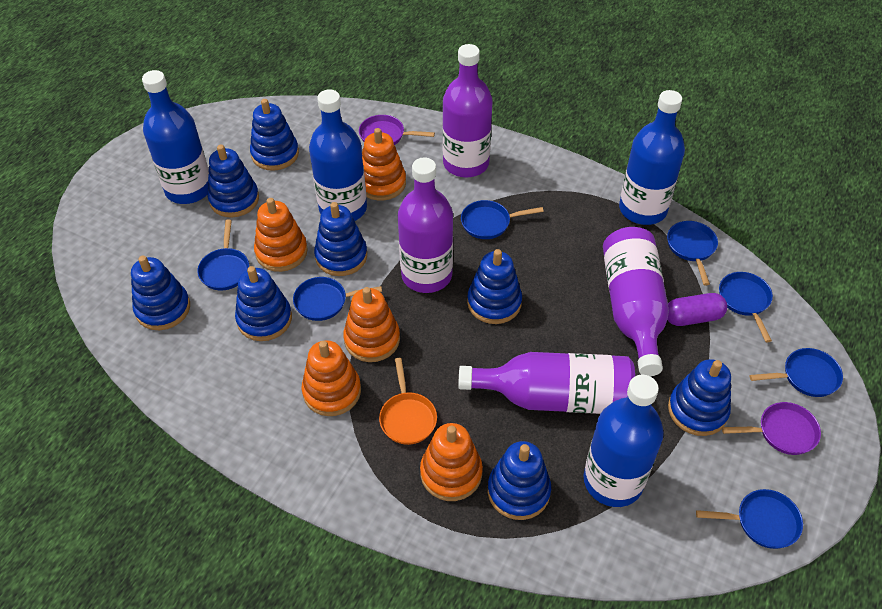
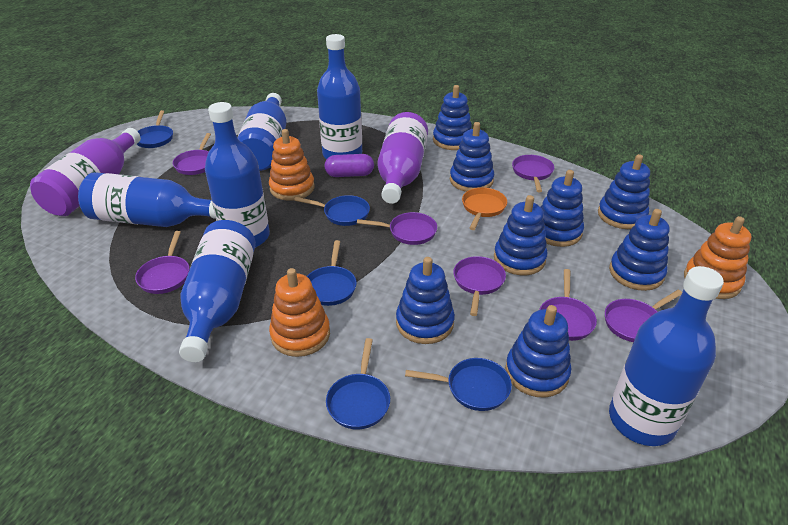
blue bottle: [142,70,209,204] [309,89,367,221] [584,375,664,507] [619,90,685,225] = 4 -> [78,172,216,227] [179,220,256,362] [205,102,270,248] [237,93,286,171] [317,34,362,159] [609,266,724,446] = 6
blue pan: [197,219,249,290] [293,277,382,321] [461,200,544,239] [667,221,718,286] [696,489,803,549] [719,272,773,342] [750,348,843,397] = 7 -> [137,110,173,148] [294,195,370,226] [307,240,357,306] [326,338,390,430] [405,358,512,411] = 5
orange stacking toy: [254,198,308,272] [302,340,361,416] [343,287,400,362] [362,128,406,201] [420,423,483,501] = 5 -> [269,129,315,201] [269,268,330,357] [684,216,752,299] = 3
purple bottle: [398,157,453,293] [442,44,493,178] [458,352,635,414] [603,227,669,376] = 4 -> [30,128,141,216] [377,112,428,204] = 2
purple pan: [359,115,435,145] [722,402,821,455] = 2 -> [135,231,190,294] [173,133,211,175] [357,212,437,245] [453,256,506,316] [512,155,554,192] [539,269,597,341] [605,290,682,342] = 7

